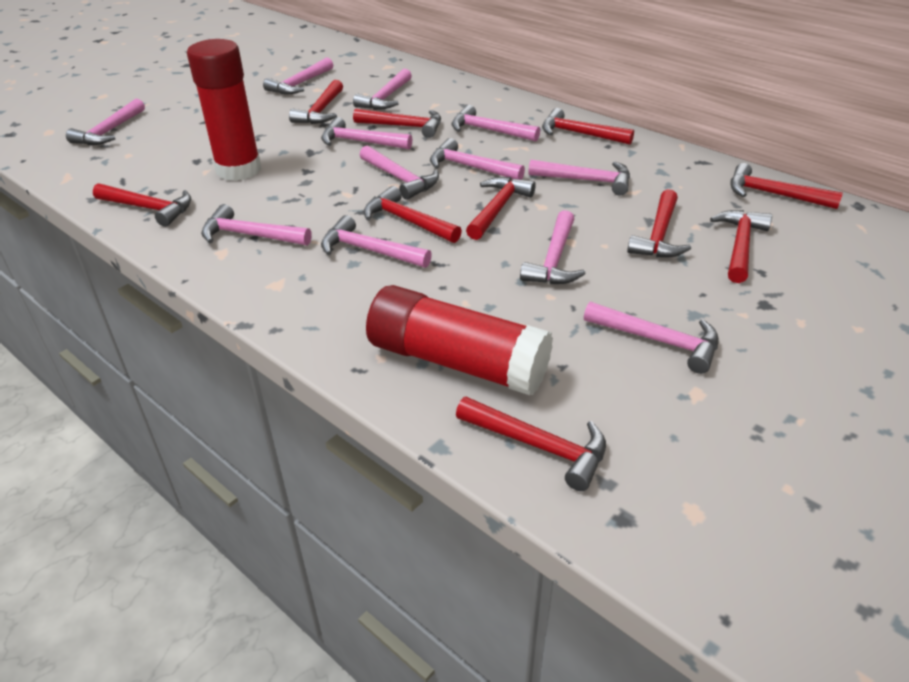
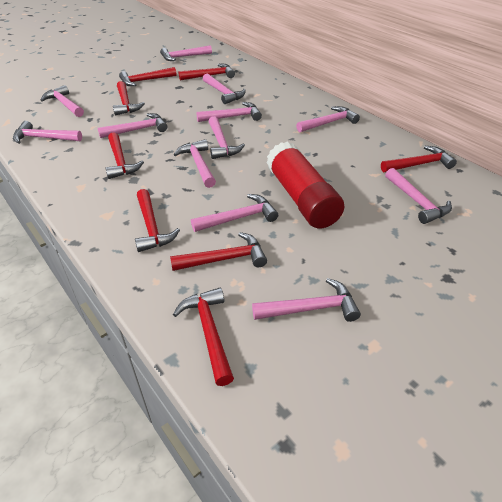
red glue stick: [187,39,261,181] [366,285,553,395] = 2 -> [266,142,344,229] = 1
red hammer: [93,183,191,227] [289,80,343,124] [353,109,441,138] [364,186,462,243] [456,397,606,491] [466,177,536,240] [542,108,634,145] [627,189,691,257] [710,210,772,283] [730,163,843,209] = 10 -> [105,132,144,179] [113,81,145,116] [119,67,176,86] [135,189,180,252] [170,232,267,271] [173,288,234,386] [179,64,235,81] [381,146,457,172] = 8

